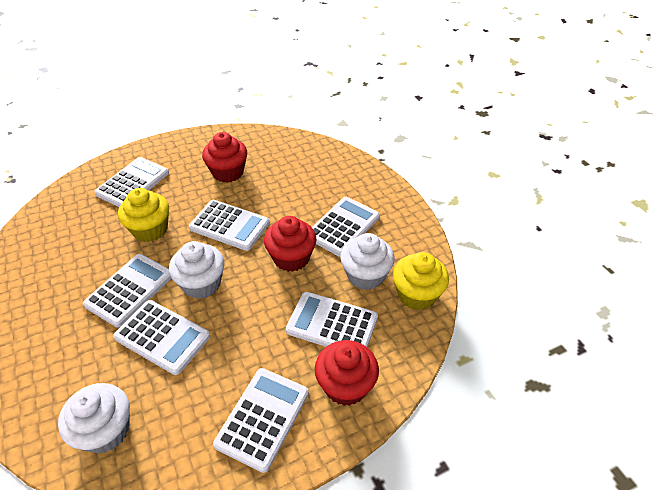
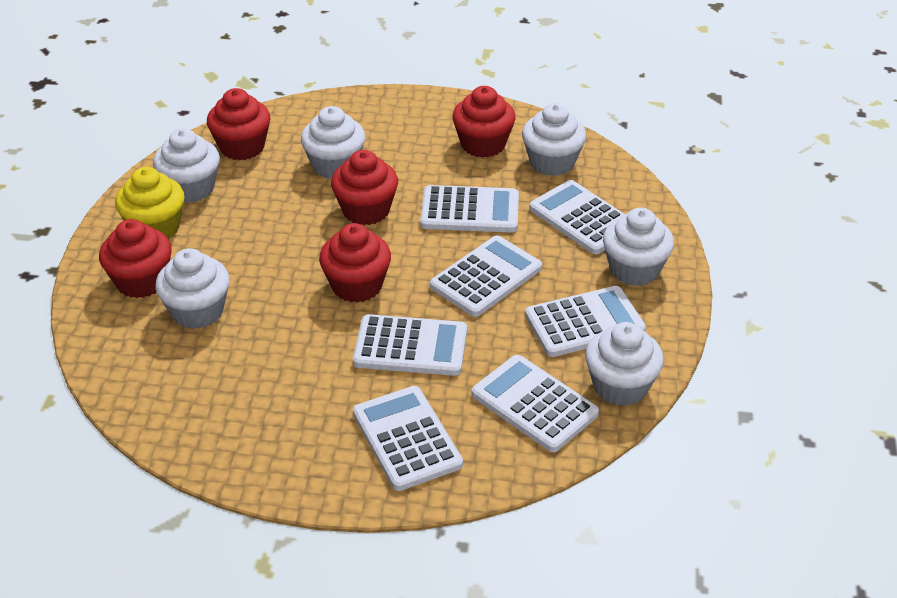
red cupcake: [202,132,247,183] [264,216,317,272] [315,340,379,406] = 3 -> [99,219,172,298] [207,88,270,160] [319,223,391,303] [331,150,398,225] [452,86,516,158] = 5
white cupcake: [58,383,130,454] [169,241,225,299] [340,233,395,290] = 3 -> [153,128,220,203] [155,248,230,329] [301,106,365,179] [522,103,586,176] [585,322,664,406] [603,207,674,286] = 6
yellow cupcake: [118,188,169,242] [393,252,449,310] = 2 -> [115,167,185,239] = 1

